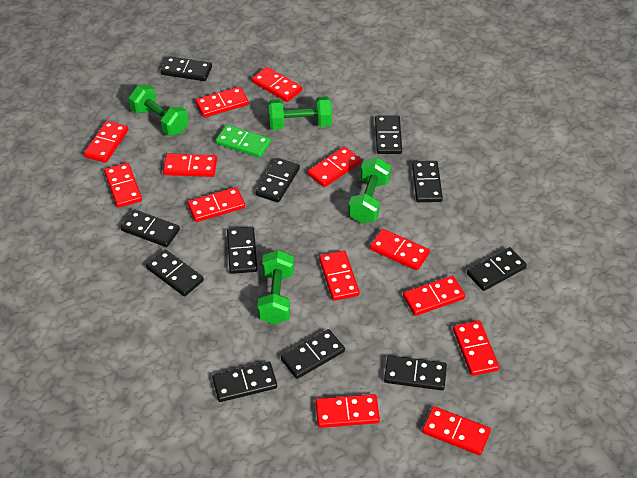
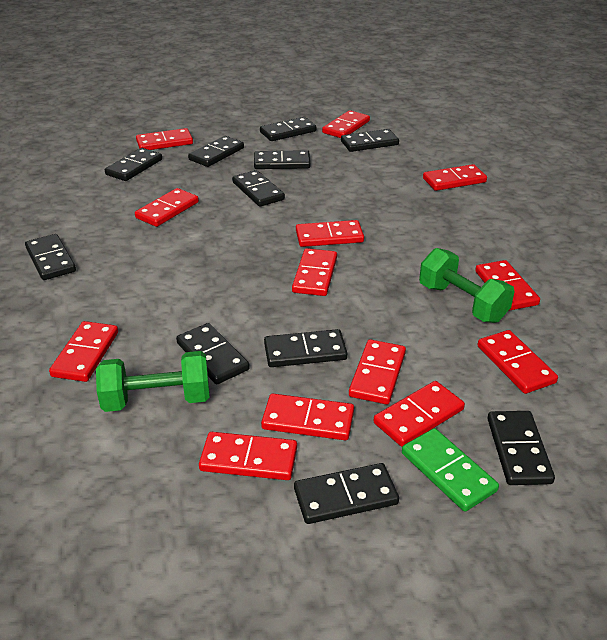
green dumbbell: [128,85,189,136] [257,250,294,324] [268,96,332,130] [348,158,391,223] = 4 -> [96,351,210,412] [419,248,515,323] = 2

